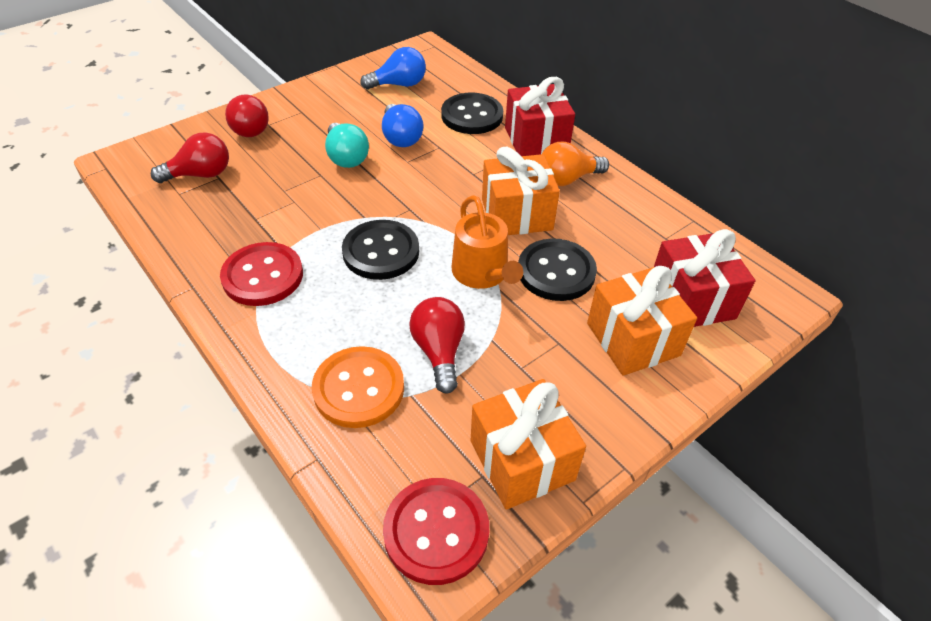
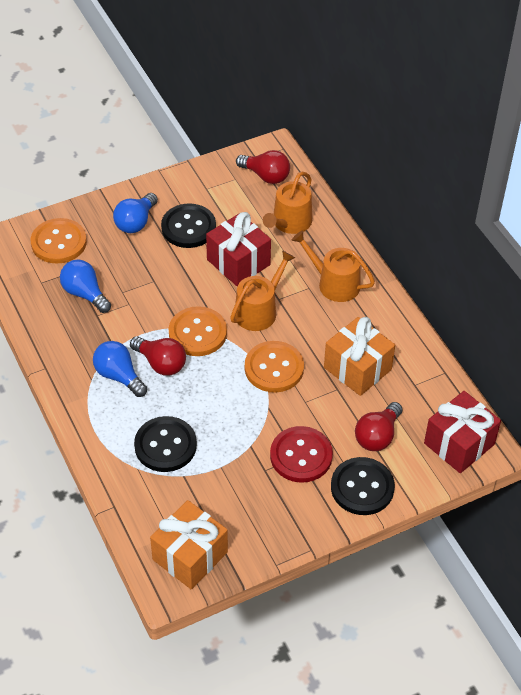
blue light bulb: [360,47,426,90] [382,104,423,147] = 2 -> [60,260,111,313] [93,341,147,397] [113,193,158,233] = 3
orange button: [312,346,404,428] = 1 -> [31,218,87,264] [169,306,227,356] [245,341,304,392] = 3
orange gift: [471,379,586,510] [482,146,560,235] [587,266,697,376] = 3 -> [150,500,228,589] [324,317,395,396] = 2
orange light bulb: [542,142,609,186] = 1 -> none = 0
orange watering can: [452,195,523,289] = 1 -> [230,250,295,331] [263,172,312,234] [292,231,375,302] = 3
red button: [220,242,303,306] [383,478,489,585] = 2 -> [270,426,333,483] = 1
turquoise light bulb: [325,123,369,168] = 1 -> none = 0

